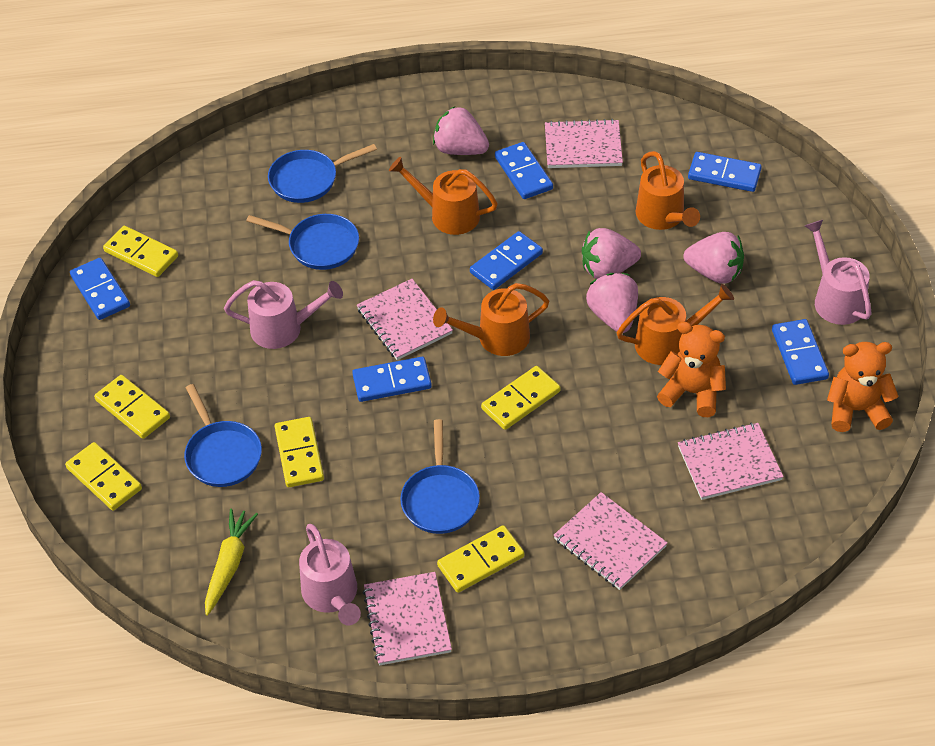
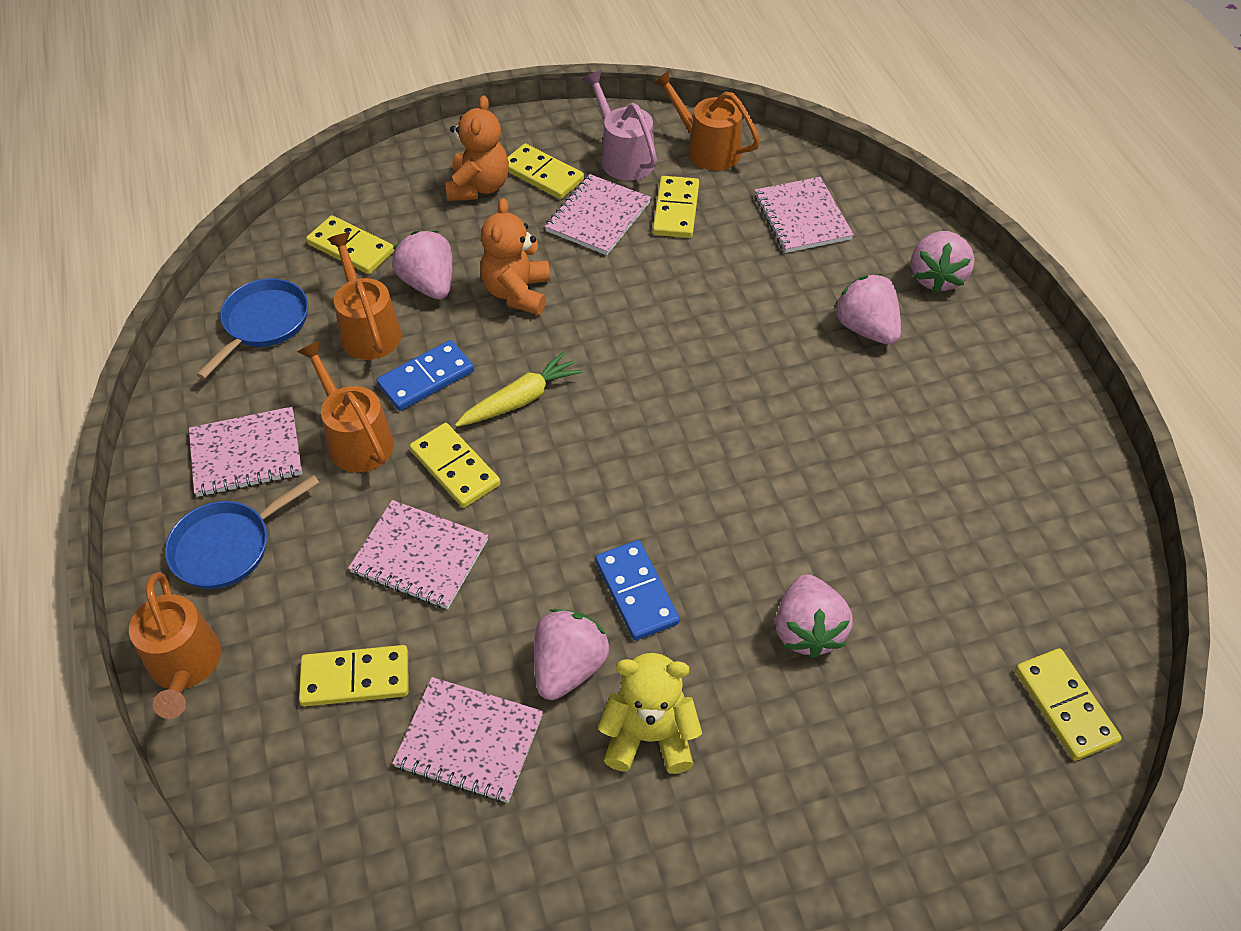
blue domino: [70,258,130,320] [352,357,432,402] [470,231,543,290] [495,142,553,199] [688,152,762,192] [772,319,829,385] = 6 -> [376,340,474,411] [595,540,680,640] = 2
blue pan: [184,384,262,487] [246,214,359,270] [268,144,377,203] [400,419,480,534] = 4 -> [165,475,320,589] [196,278,308,379] = 2
pink strawberry: [433,107,489,155] [582,228,641,279] [586,273,638,333] [683,232,744,284] = 4 -> [392,231,453,299] [534,609,609,700] [775,574,853,658] [834,274,901,345] [911,231,974,293] = 5
pink watering can: [224,280,343,349] [299,524,361,625] [805,220,872,325] = 3 -> [583,70,657,181] = 1
yellow teddy bear: none = 0 -> [598,653,702,774] = 1

